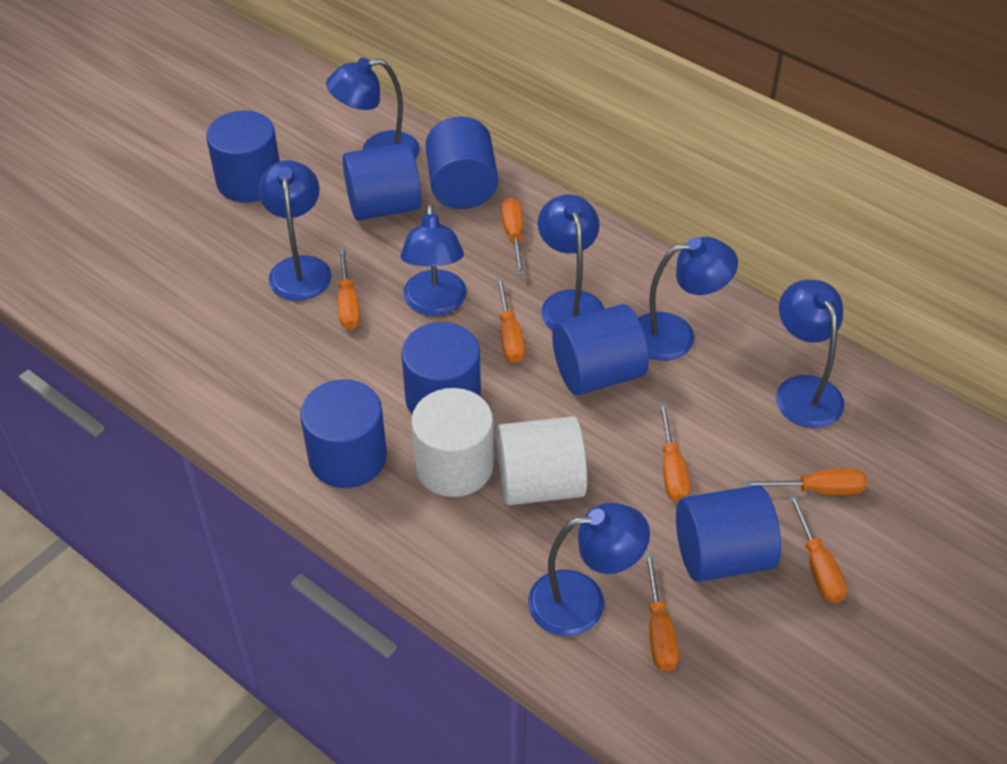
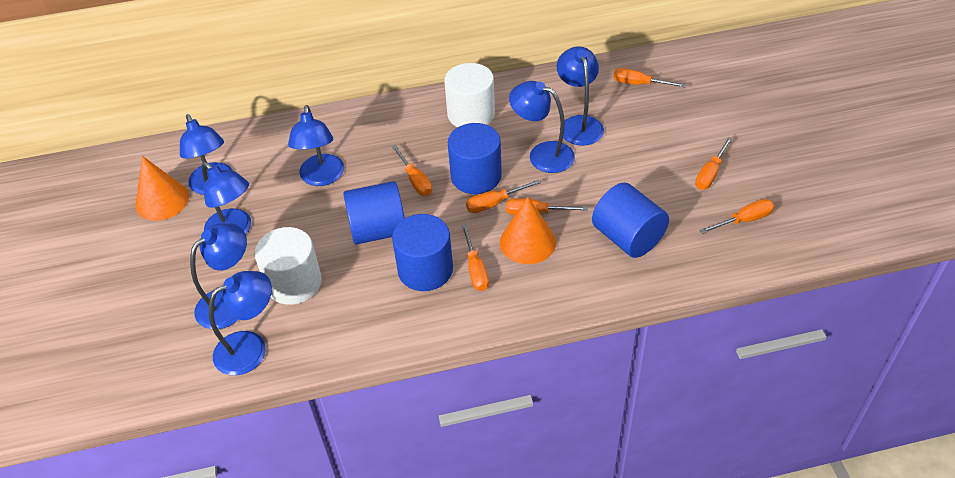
blue cylinder: [206,110,280,203] [300,379,387,488] [343,143,422,221] [402,322,481,414] [425,116,498,209] [552,304,649,395] [676,485,781,582] = 7 -> [343,181,405,245] [392,214,453,291] [448,123,502,194] [592,183,669,258] = 4
orange cone: none = 0 -> [135,156,189,221] [500,197,556,264] = 2

